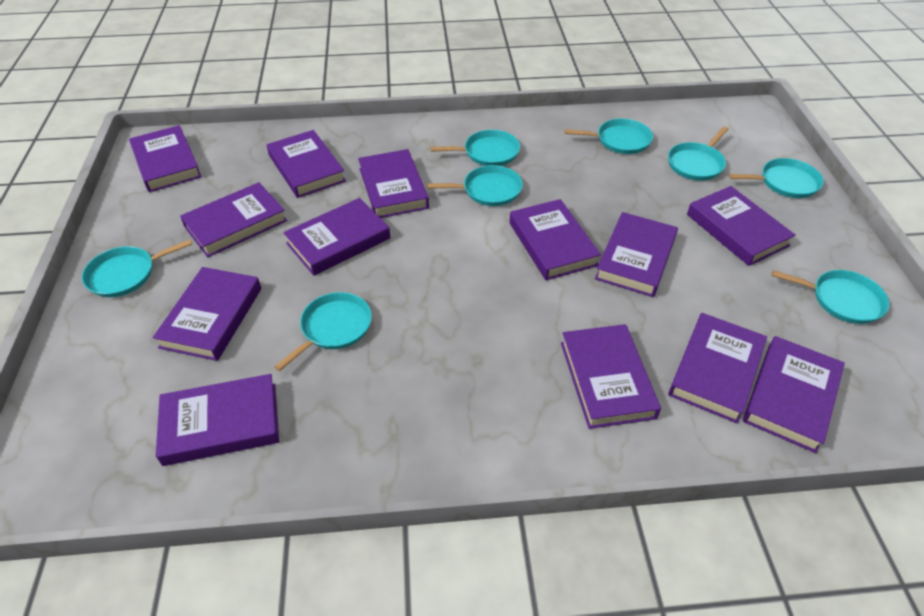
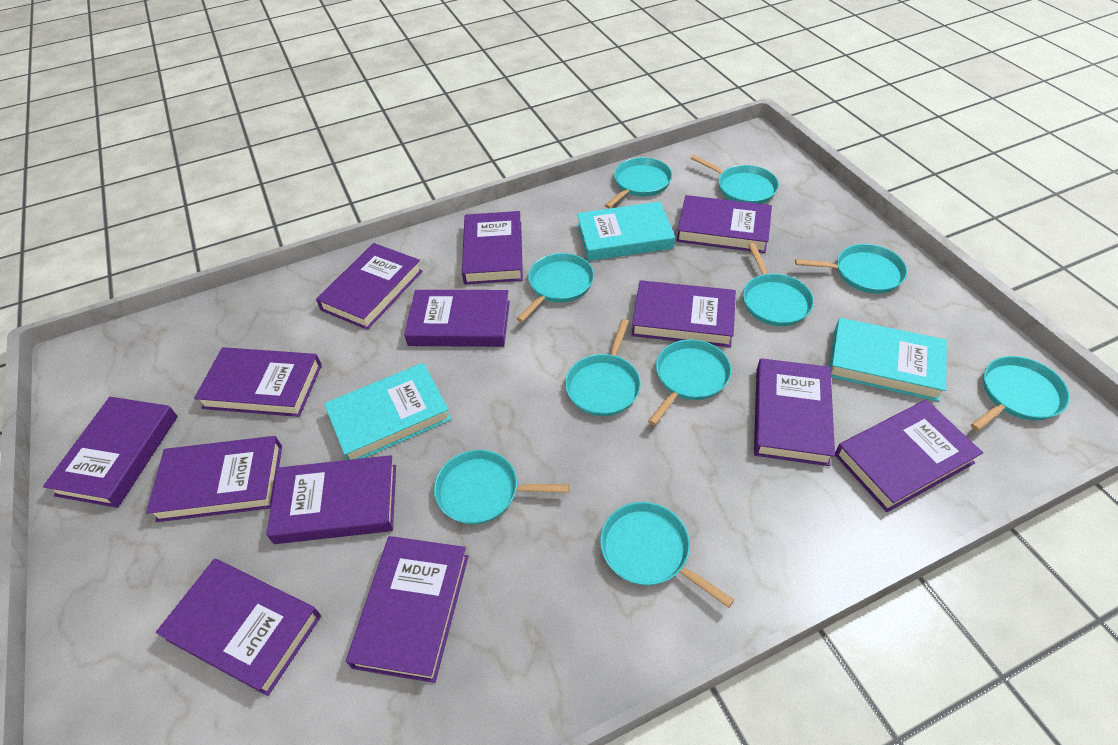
turquoise book: none = 0 -> [324,363,451,460] [577,202,675,261] [829,318,947,401] = 3
turquoise pan: [82,239,192,297] [274,292,372,371] [427,165,523,206] [430,130,520,166] [564,118,653,154] [668,127,728,181] [729,158,824,198] [772,270,889,324] = 8 -> [434,450,569,524] [517,253,594,322] [565,319,641,416] [600,502,734,608] [605,157,672,208] [648,339,731,425] [691,155,779,204] [743,243,814,326] [795,244,907,294] [971,356,1070,431] = 10

